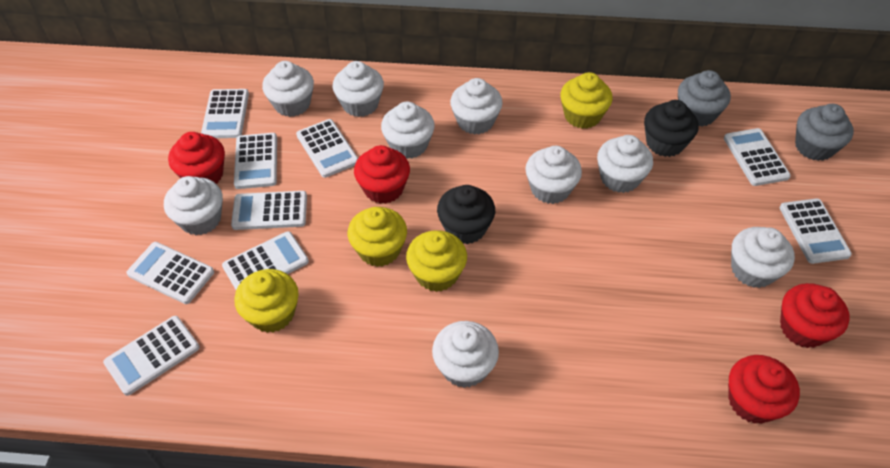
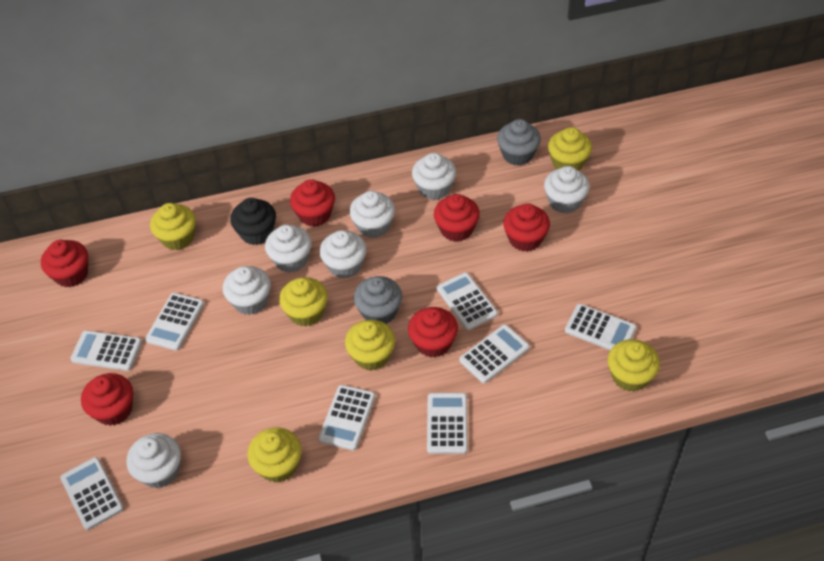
black cupcake: [437,185,495,244] [644,100,698,157] = 2 -> [230,198,276,245] = 1
red cupcake: [168,132,225,184] [354,145,410,204] [728,355,800,424] [780,283,850,348] = 4 -> [41,240,88,288] [81,373,133,426] [290,179,335,227] [408,307,458,358] [434,194,480,242] [503,203,550,252] = 6
white calculator: [103,316,200,396] [126,242,214,304] [201,89,249,138] [222,231,309,290] [231,191,307,230] [234,133,277,189] [296,119,358,178] [724,128,791,186] [780,198,852,264] = 9 -> [60,457,124,530] [70,330,142,371] [145,293,204,351] [318,385,375,450] [427,393,468,454] [437,272,498,330] [459,324,530,383] [565,304,637,350] = 8
white cupcake: [164,176,223,235] [262,61,314,117] [332,61,384,117] [381,101,435,159] [432,321,499,388] [450,78,503,135] [526,146,582,204] [597,135,653,193] [731,227,795,288] = 9 -> [127,433,181,488] [223,266,271,315] [265,225,312,273] [320,230,367,278] [349,191,395,238] [412,153,456,200] [544,166,590,213] = 7
yellow cupcake: [234,269,299,333] [347,207,407,267] [406,230,467,292] [560,72,612,129] = 4 -> [150,203,196,250] [247,427,302,482] [279,277,328,327] [345,320,395,371] [548,127,592,171] [608,339,660,392] = 6

